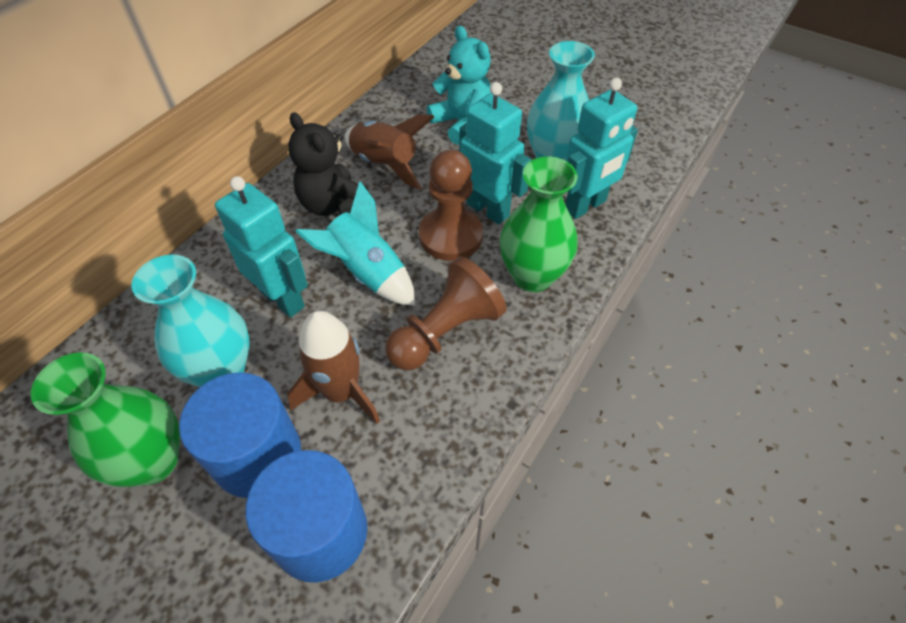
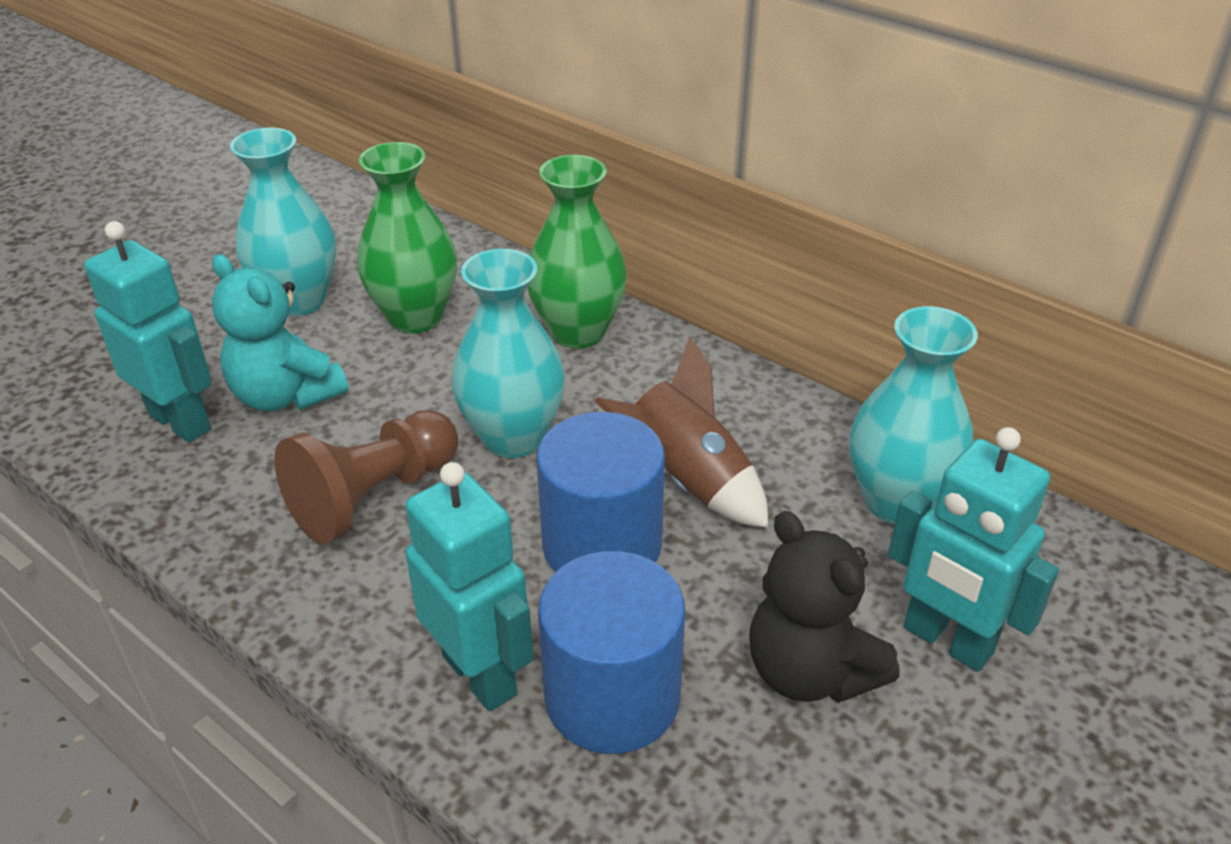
brown pawn: [385,256,507,370] [419,150,483,261] = 2 -> [274,410,458,544] = 1
brown rocket: [287,311,380,424] [345,115,434,190] = 2 -> [595,336,768,528] = 1
turquoise rocket: [295,181,415,306] = 1 -> none = 0
turquoise vase: [131,255,250,387] [527,41,595,161] = 2 -> [230,128,336,316] [451,249,565,458] [850,306,978,524] = 3

